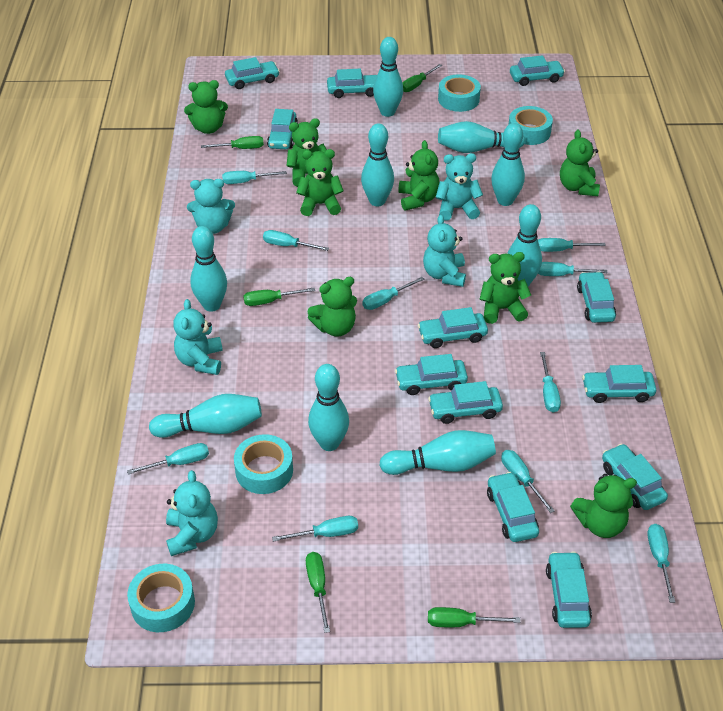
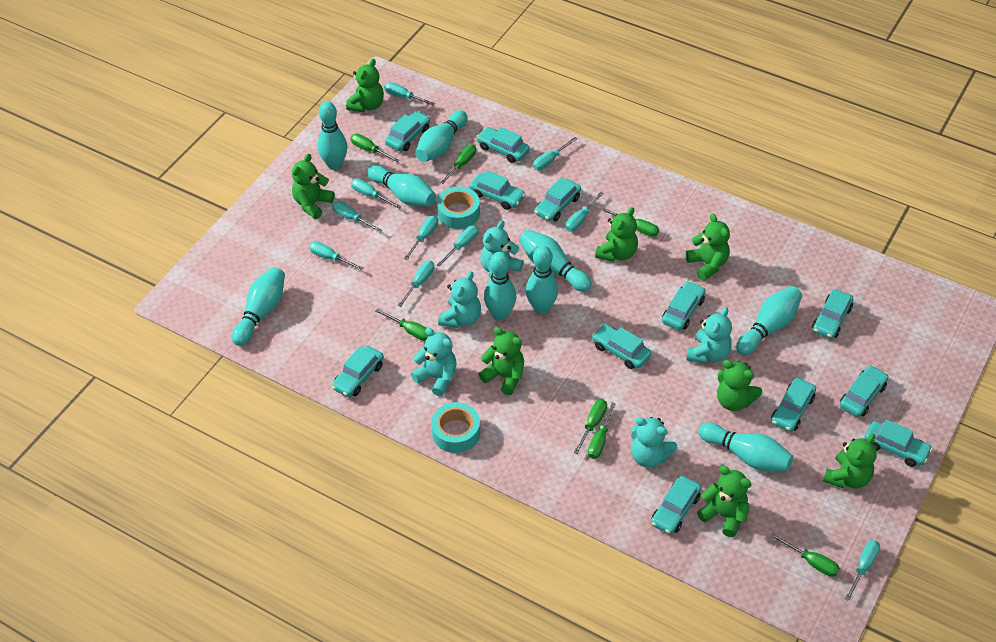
green screwdriver: [201,136,264,149] [243,288,315,306] [306,552,330,633] [402,64,442,92] [428,607,520,627] = 5 -> [351,134,399,162] [375,308,428,341] [440,145,476,184] [574,399,607,454] [588,402,616,459] [602,208,659,237] [771,534,840,577] = 7
turquoise tape: [127,564,195,632] [234,434,293,494] [438,74,481,112] [508,106,553,145] = 4 -> [431,402,480,453] [437,186,480,229] = 2

